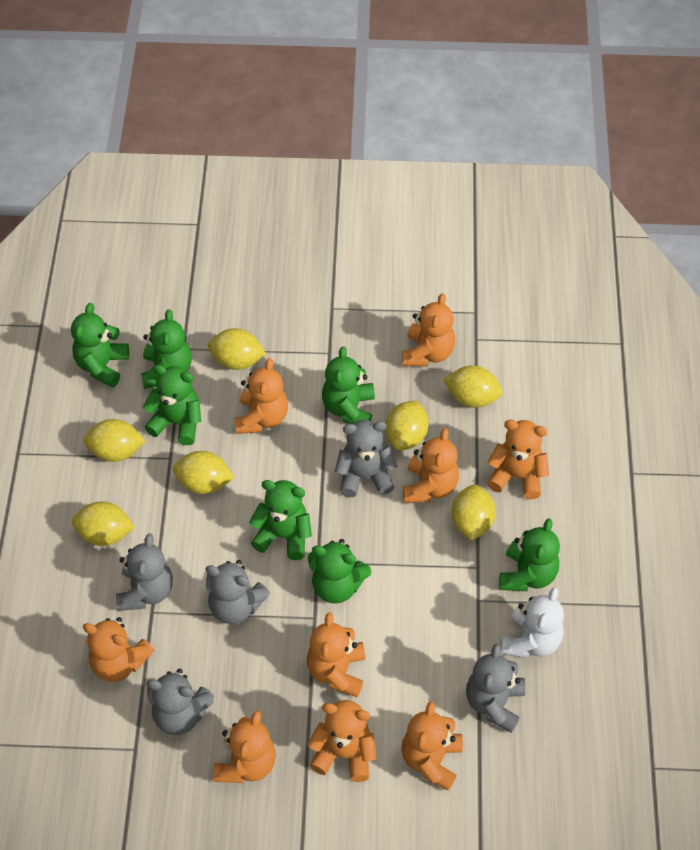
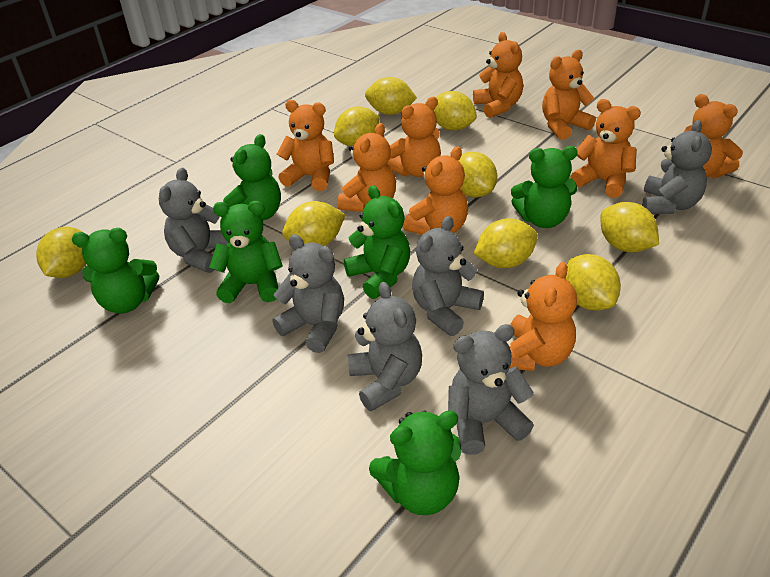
green teddy bear: [71,303,129,388] [141,309,192,389] [143,365,201,445] [249,480,312,560] [308,539,371,604] [322,346,375,424] [499,518,560,591] = 7 -> [72,228,159,314] [209,201,283,303] [223,134,281,220] [344,185,410,299] [369,410,461,515] [511,146,578,228] = 6
grey teddy bear: [116,533,173,611] [146,669,215,735] [206,560,270,624] [335,420,397,498] [466,644,525,733] = 5 -> [159,168,228,273] [272,234,344,353] [348,282,422,411] [412,216,484,336] [448,324,534,455] [642,120,712,214] = 6
white teddy bear: [501,587,564,658] = 1 -> none = 0
yellow lemon: [71,501,135,546] [83,419,145,462] [173,451,234,494] [208,328,266,370] [385,400,429,450] [443,365,503,408] [451,484,496,541] = 7 -> [36,227,86,278] [282,201,345,246] [334,107,380,146] [365,77,417,115] [433,91,477,130] [459,152,497,197] [474,218,538,268] [564,254,621,311] [600,202,659,252] = 9

